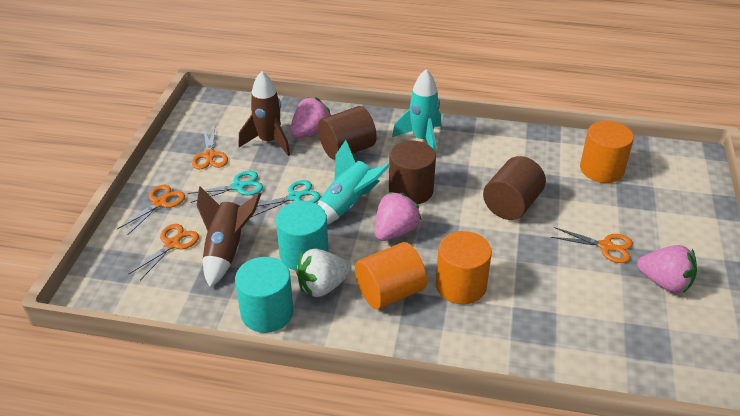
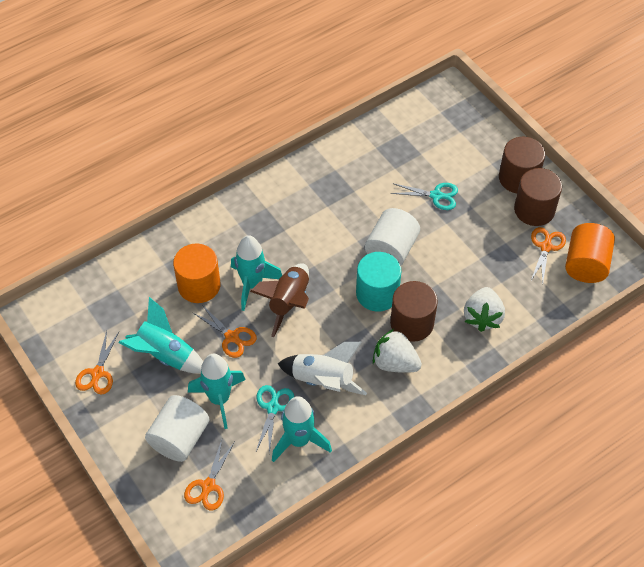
brown rocket: [197,186,261,287] [238,71,290,156] = 2 -> [250,263,309,337] = 1
orange cylinder: [355,242,427,309] [436,231,492,304] [580,121,634,183] = 3 -> [173,244,220,303] [565,223,615,283] = 2
pink strawberry: [290,97,331,138] [375,192,422,241] [637,245,697,293] = 3 -> none = 0
turquoise cylinder: [235,257,294,333] [276,201,329,271] = 2 -> [356,252,401,312] = 1
turquoise rocket: [318,140,390,225] [392,69,441,153] = 2 -> [119,297,203,374] [188,354,245,429] [231,235,282,311] [272,396,332,462] = 4
white cylinder: none = 0 -> [145,395,210,462] [365,208,420,266] = 2
white rocket: none = 0 -> [278,342,367,395] = 1
white strawberry: [296,249,352,297] = 1 -> [373,329,422,373] [464,287,505,332] = 2

